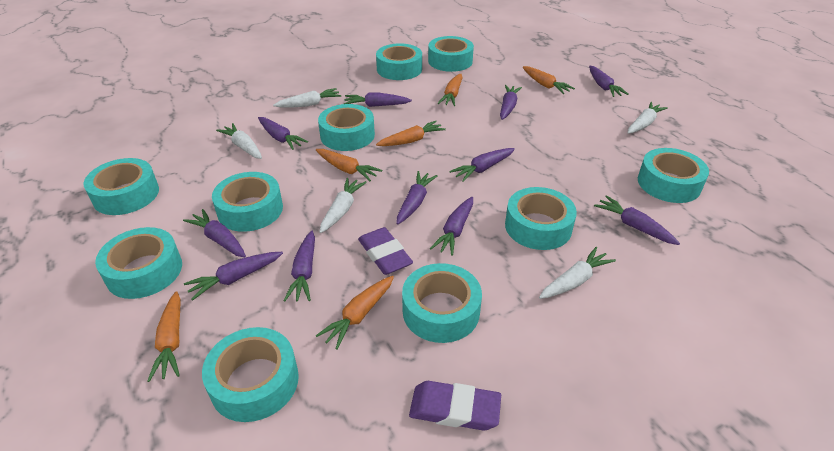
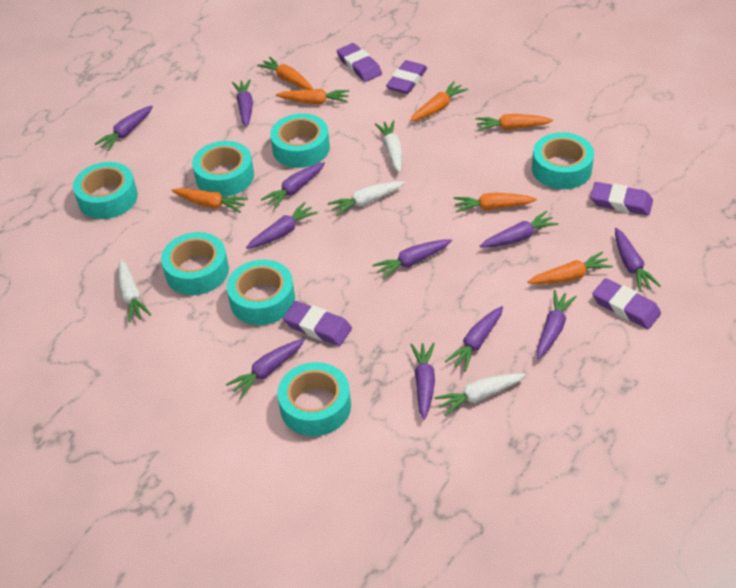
orange carrot: [147,291,181,382] [316,149,382,181] [316,276,394,349] [376,121,446,146] [438,74,463,106] [523,66,575,94] = 6 -> [171,188,248,213] [257,57,313,90] [276,89,349,104] [410,81,468,122] [453,193,537,213] [476,114,553,131] [527,251,613,284] = 7
purple eraser: [358,227,413,275] [409,381,501,431] = 2 -> [283,301,352,346] [337,43,382,82] [386,60,427,94] [590,182,653,216] [592,278,661,329] = 5
turquoise tape: [83,158,159,215] [95,227,182,299] [202,327,299,422] [212,172,283,232] [318,104,375,151] [376,43,422,80] [402,263,482,343] [428,36,474,72] [505,187,577,250] [638,148,709,203] = 10 -> [73,162,138,219] [161,232,229,295] [192,141,254,197] [227,260,295,325] [270,113,330,168] [277,362,351,436] [532,132,594,189] = 7
white carrot: [216,123,262,159] [273,88,341,108] [319,178,367,233] [539,247,616,299] [628,102,668,134] = 5 -> [118,259,151,323] [328,181,405,216] [375,120,402,173] [434,373,526,416] = 4

